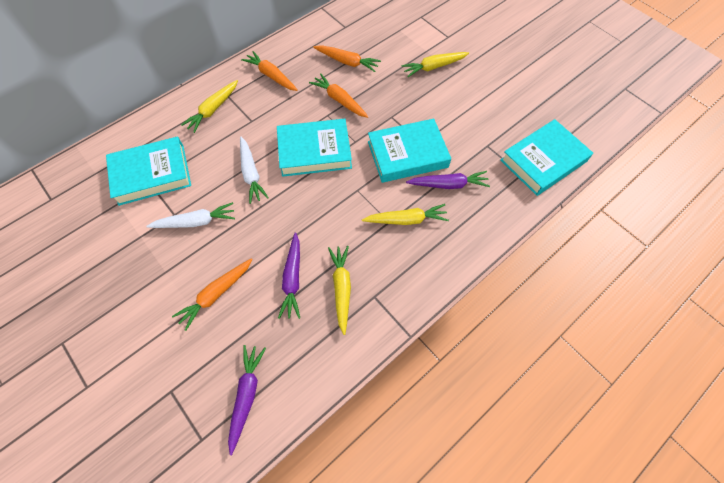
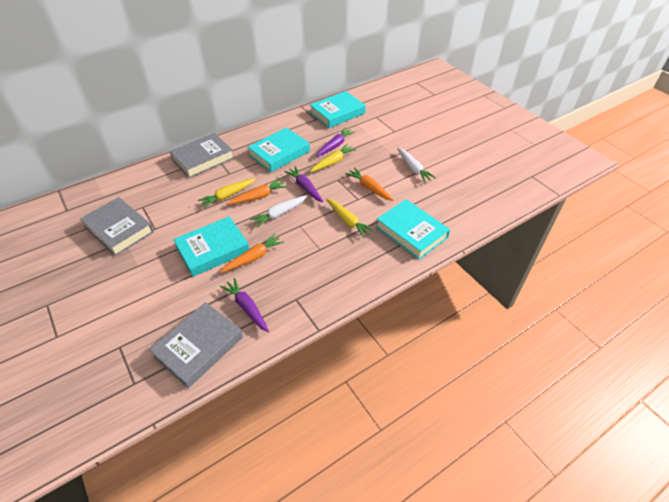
grey book: none = 0 -> [80,197,154,256] [149,302,243,388] [170,133,234,178] = 3
orange carrot: [172,258,253,331] [241,51,298,91] [309,74,369,118] [313,45,381,72] = 4 -> [220,234,284,273] [227,179,287,205] [345,168,394,201] = 3
yellow carrot: [181,80,238,133] [328,246,351,335] [362,204,449,225] [401,52,469,77] = 4 -> [198,178,256,208] [310,144,356,172] [326,198,375,238] = 3

